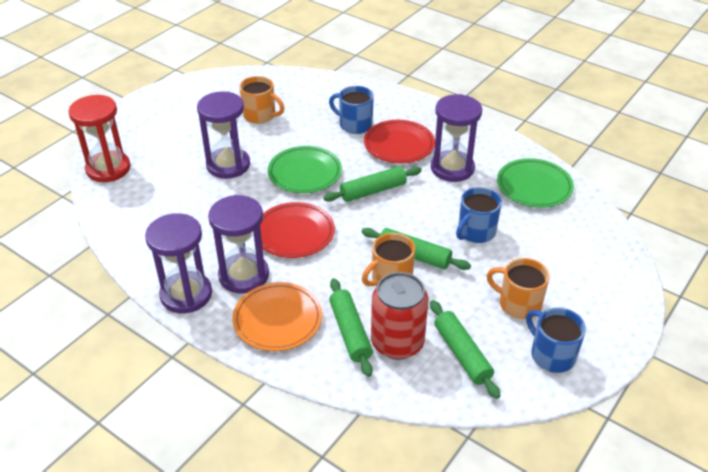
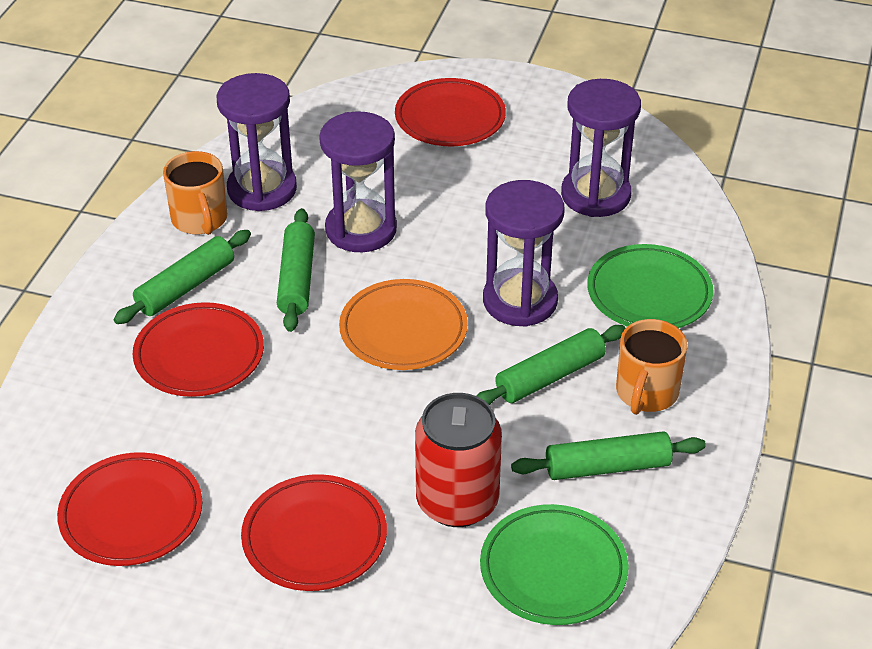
blue mug: [329,86,374,134] [456,187,502,243] [526,307,586,373] = 3 -> none = 0
orange mug: [239,76,284,124] [362,233,415,286] [487,258,550,319] = 3 -> [163,151,227,235] [616,319,688,415] = 2
red hourglass: [68,95,131,182] = 1 -> none = 0
red plate: [260,202,335,258] [364,120,435,163] = 2 -> [57,452,202,566] [133,302,264,397] [241,474,387,591] [395,78,506,146] = 4

